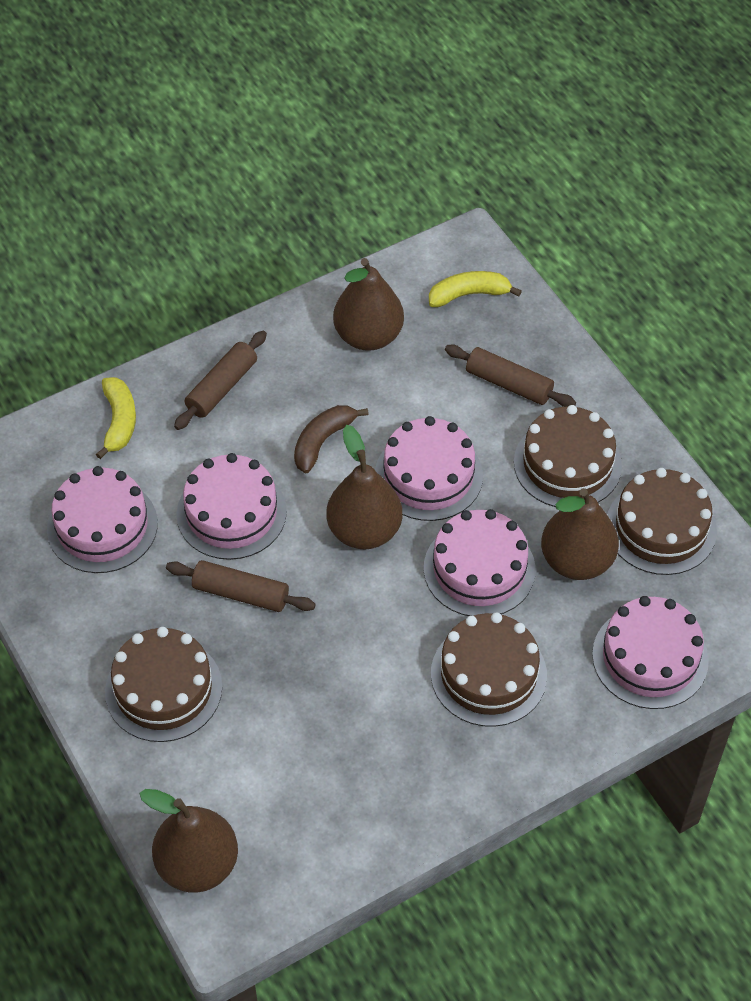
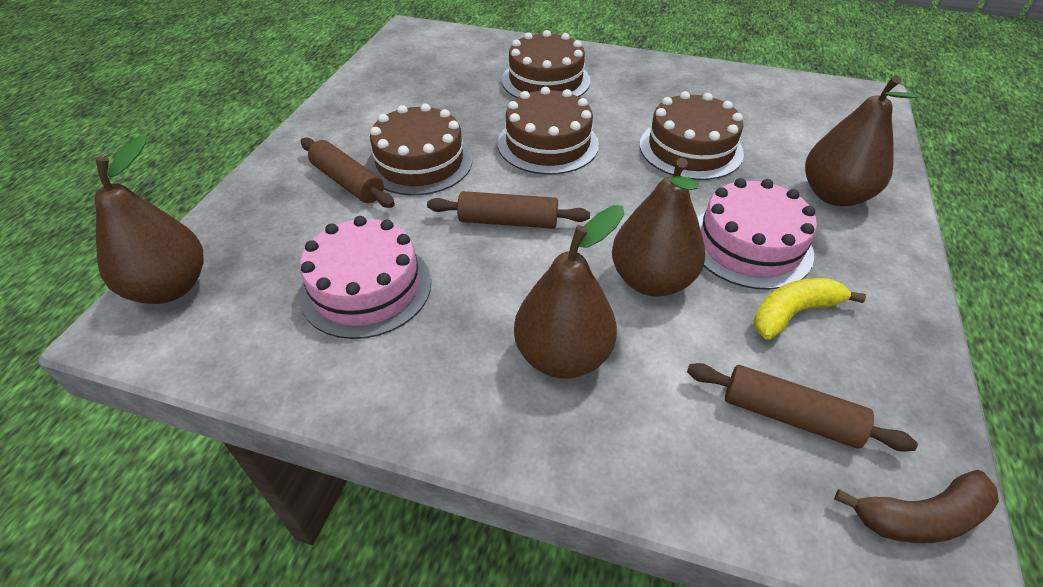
pink cake: [47,466,158,573] [177,453,287,560] [375,416,483,521] [424,509,536,616] [592,596,709,709] = 5 -> [299,216,431,339] [697,178,817,290] = 2
yellow banana: [96,377,136,459] [429,271,522,307] = 2 -> [753,278,866,340] = 1

